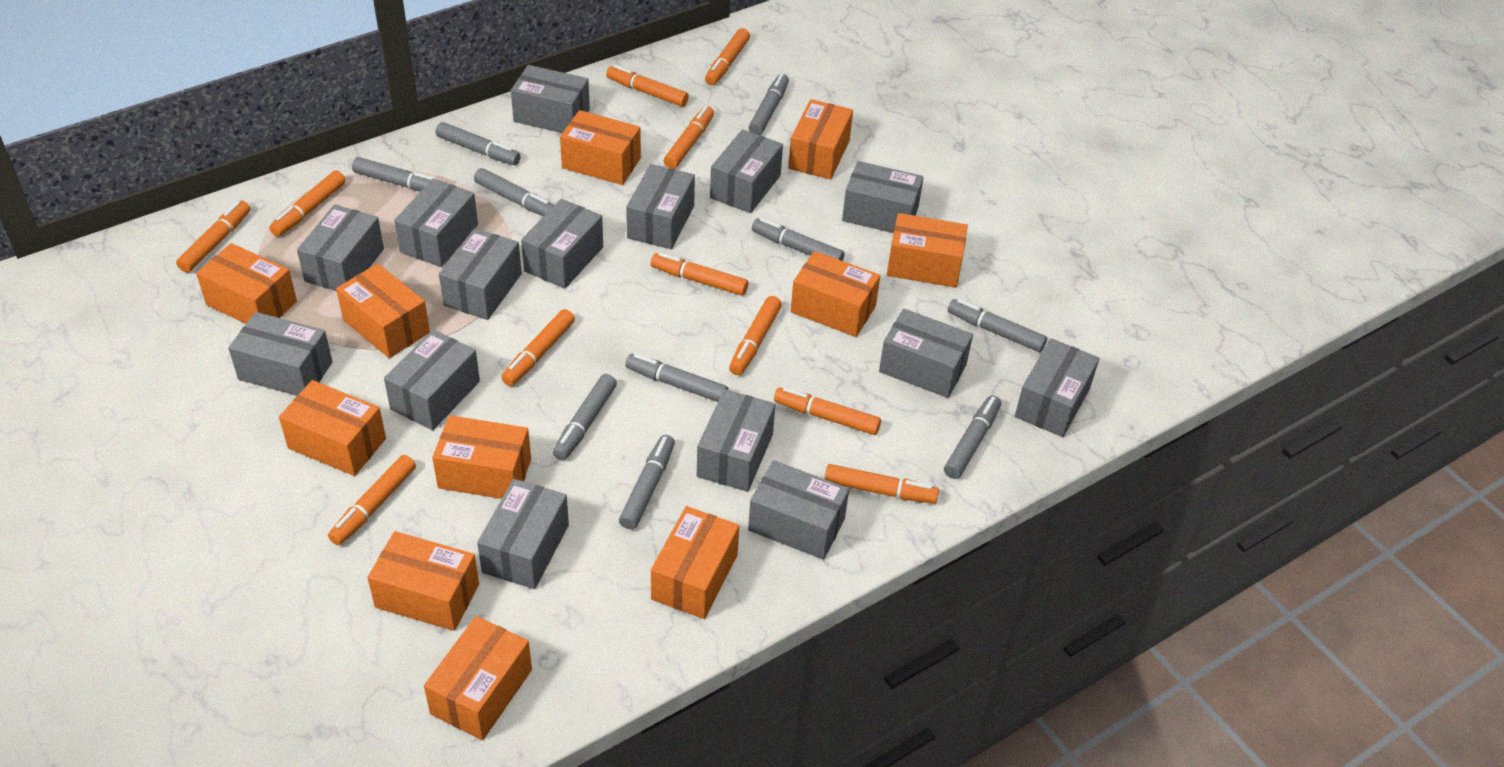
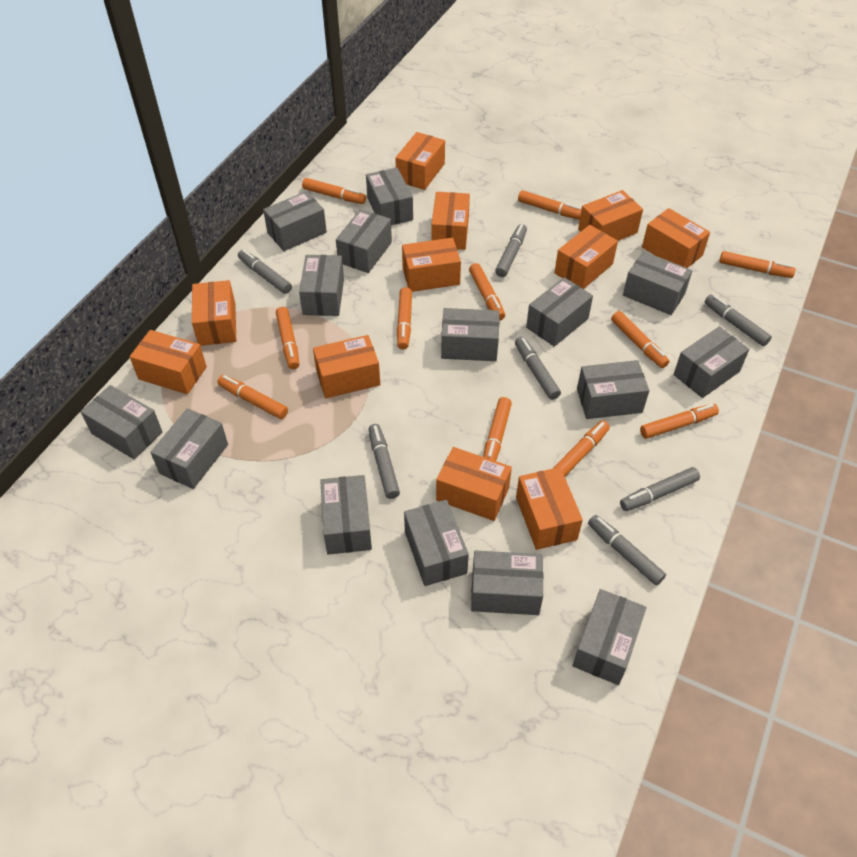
grey marker: [352,157,435,192] [436,122,521,165] [474,168,554,217] [553,374,617,461] [619,435,675,529] [625,354,728,402] [749,73,789,135] [752,218,845,261] [944,395,1001,479] [948,299,1047,352] = 10 -> [238,250,292,294] [369,424,400,499] [495,224,527,277] [515,336,561,400] [588,515,666,585] [620,467,700,511] [705,294,772,346] = 7

